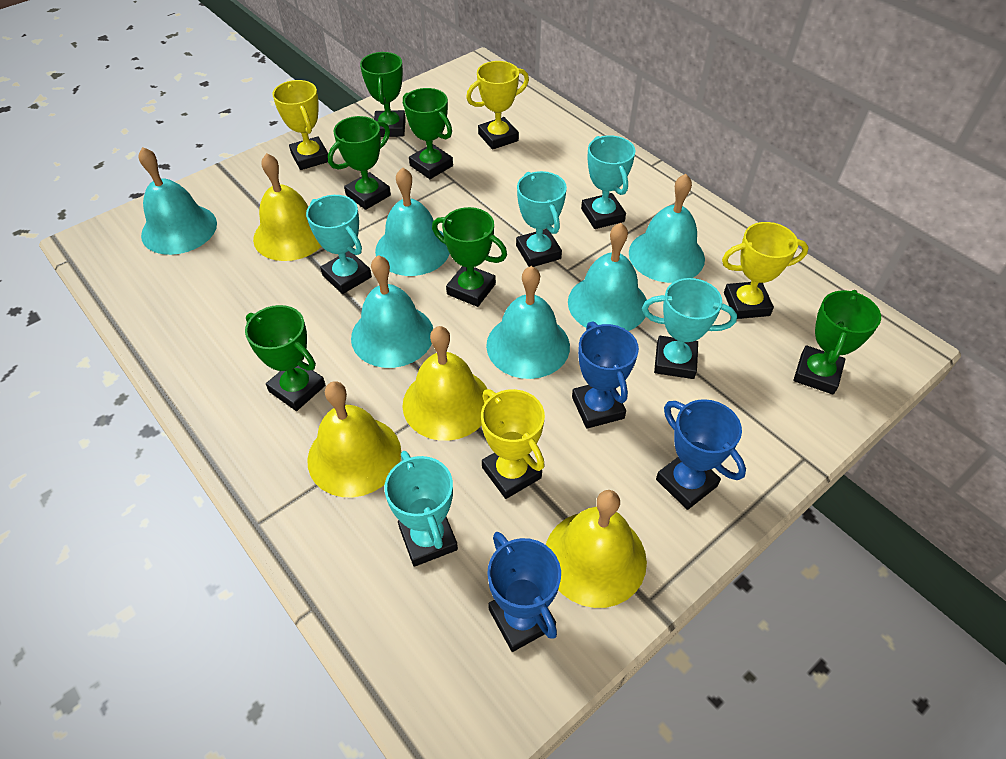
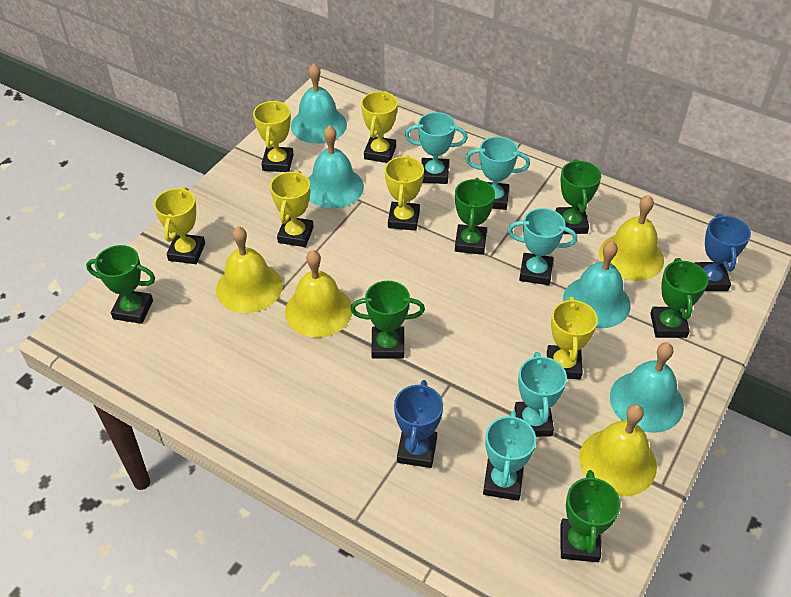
blue trophy: [487,532,561,652] [572,321,639,429] [656,399,746,510] = 3 -> [394,380,443,468] [694,214,751,291] = 2
turquoise bell: [138,147,217,255] [351,255,433,368] [375,167,450,276] [486,266,570,379] [568,223,647,331] [629,174,705,283] = 6 -> [291,63,347,144] [308,125,364,208] [563,241,631,328] [610,342,684,433] = 4
yellow trophy: [272,80,328,170] [466,61,529,149] [481,389,545,499] [722,222,809,319] = 4 -> [154,187,205,264] [253,100,294,172] [270,170,314,247] [361,91,398,163] [385,155,424,231] [547,297,598,379] = 6

